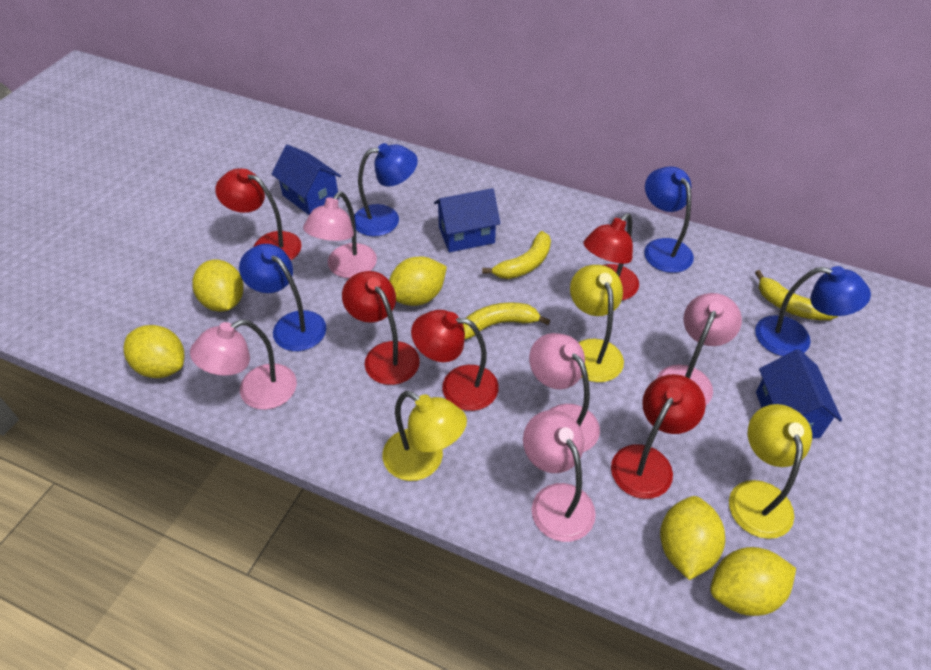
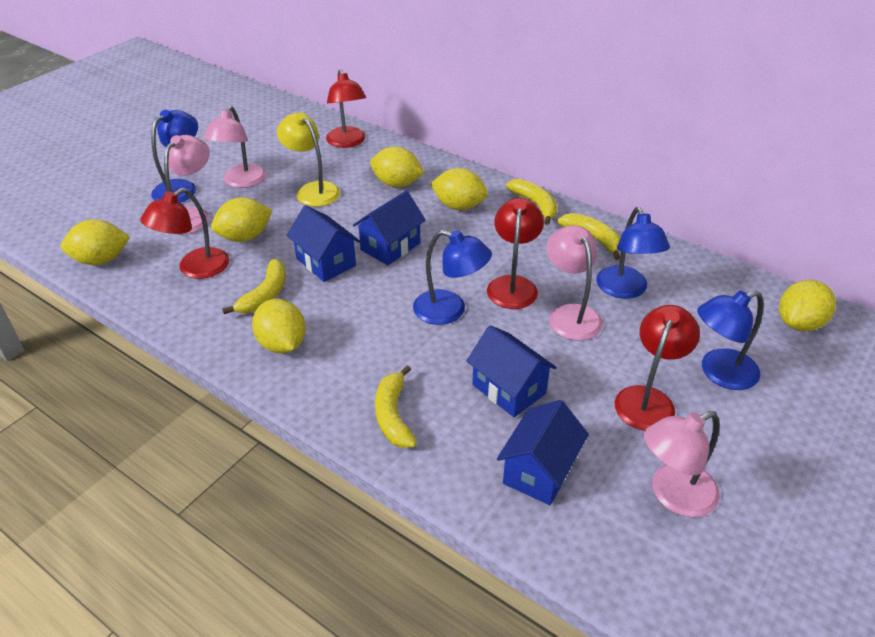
blue house: [272,145,341,215] [434,188,501,252] [756,349,842,439] = 3 -> [287,205,360,282] [353,191,426,265] [466,325,557,417] [497,400,589,505] = 4
pink lamp: [190,320,297,410] [303,192,377,278] [523,410,596,542] [529,333,600,452] [657,293,742,405] = 5 -> [164,135,210,234] [204,106,266,188] [547,225,603,341] [644,411,720,517] = 4
red lamp: [215,168,302,260] [342,271,420,385] [411,310,499,411] [583,213,639,300] [611,374,706,499] = 5 -> [140,188,229,279] [326,69,366,148] [487,198,544,309] [615,305,700,431] = 4
yellow banana: [462,302,550,339] [482,231,551,279] [755,270,838,320] = 3 -> [222,259,286,314] [375,365,417,448] [506,179,557,225] [557,213,621,260] = 4
yellow lamp: [383,391,467,481] [570,265,624,382] [729,404,812,539] = 3 -> [277,112,340,207] = 1
yellow lemon: [123,325,185,378] [192,260,244,312] [389,256,447,306] [660,496,725,580] [710,547,796,616] = 5 -> [61,219,130,265] [211,197,273,242] [252,299,306,353] [370,146,424,187] [430,168,488,210] [779,280,836,332] = 6

